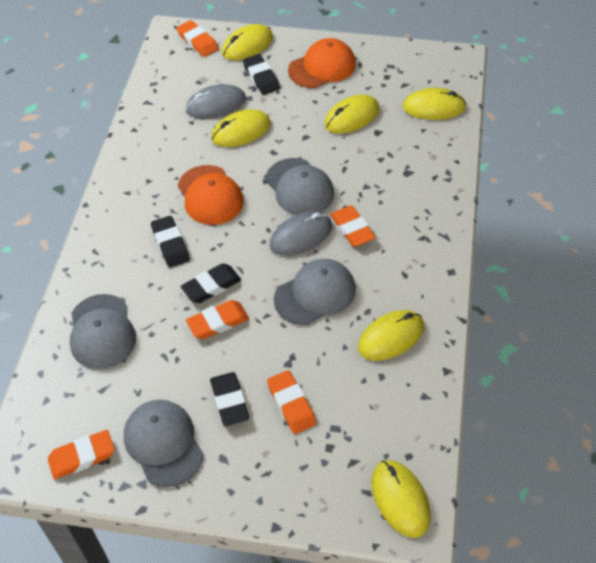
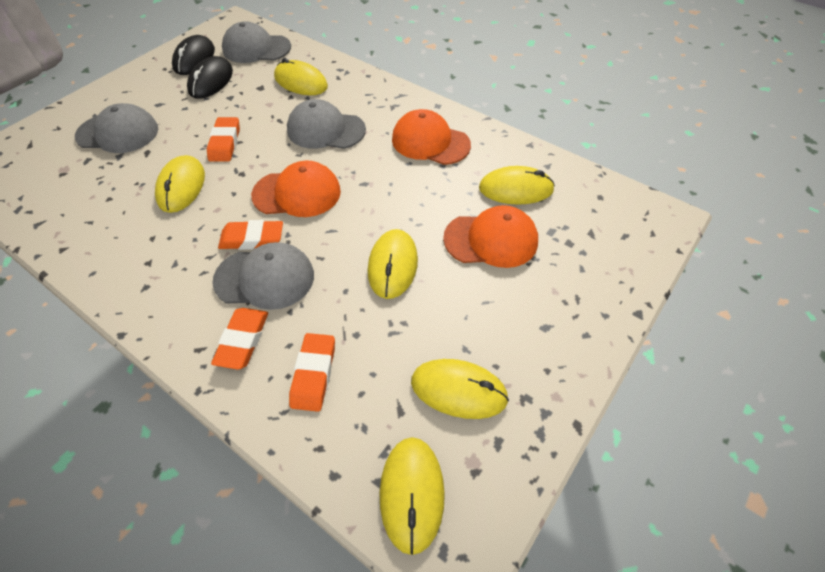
black eraser: [151,216,190,268] [181,263,241,303] [210,372,249,426] [243,54,280,95] = 4 -> none = 0
black mouse: none = 0 -> [172,35,215,75] [187,56,233,99] = 2
grey mouse: [186,84,246,119] [270,211,332,256] = 2 -> none = 0
orange cap: [178,165,244,225] [288,38,356,88] = 2 -> [251,161,341,217] [392,109,471,165] [443,205,538,268] = 3
orange eraser: [48,430,115,479] [177,20,219,57] [186,300,249,339] [267,370,316,434] [330,206,376,247] = 5 -> [207,117,240,161] [211,308,268,370] [218,220,283,250] [289,333,335,412] = 4

